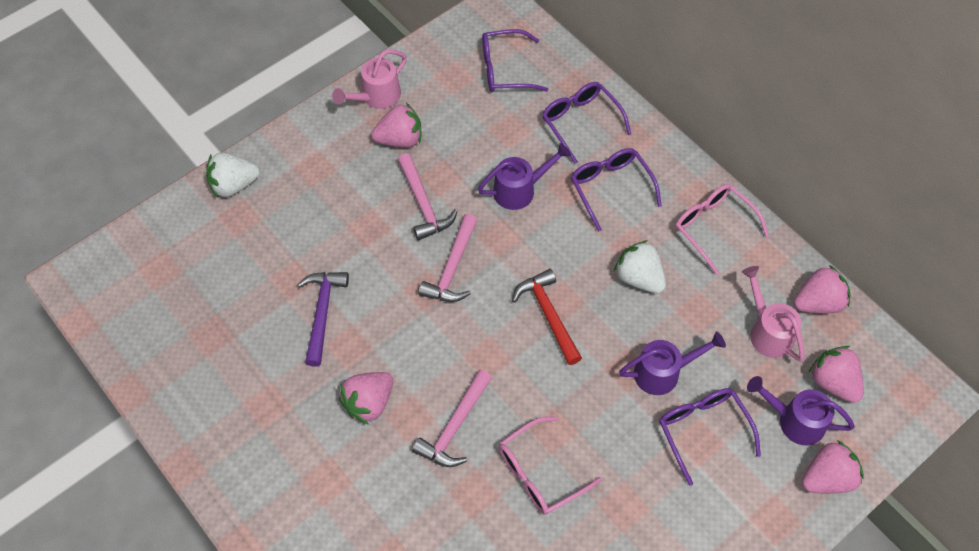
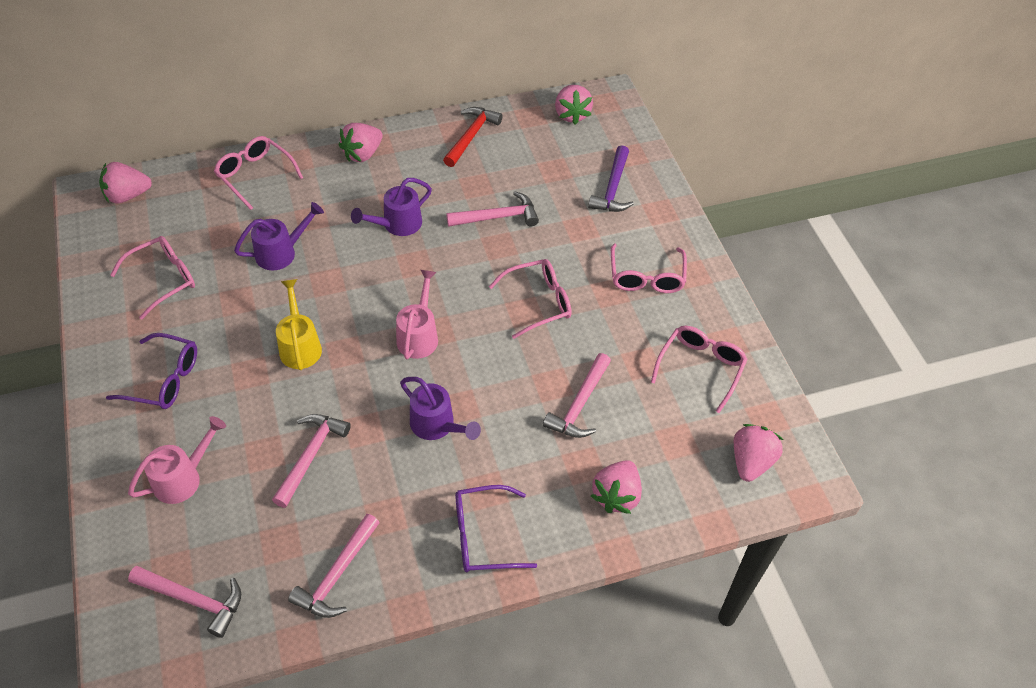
pink glasses: [499,417,602,515] [675,184,769,275] = 2 -> [110,236,195,320] [214,136,303,210] [489,259,572,339] [611,244,687,293] [651,326,747,413] = 5
pink hammer: [398,153,458,240] [412,369,492,467] [418,214,478,302] = 3 -> [128,566,241,638] [272,414,351,508] [288,514,380,618] [446,191,539,227] [543,353,611,438] = 5
purple glasses: [482,29,549,92] [542,82,631,164] [571,148,662,232] [659,388,761,486] = 4 -> [106,333,197,409] [455,485,537,572] = 2
white strawberry: [206,152,260,198] [614,240,666,293] = 2 -> none = 0
yellow watering can: none = 0 -> [276,279,322,370] = 1

